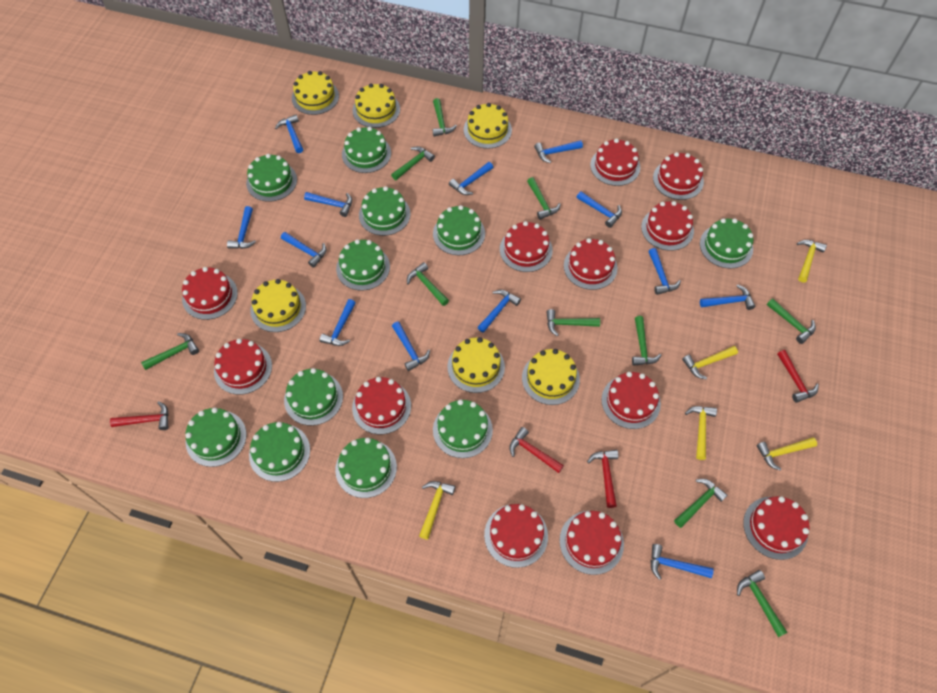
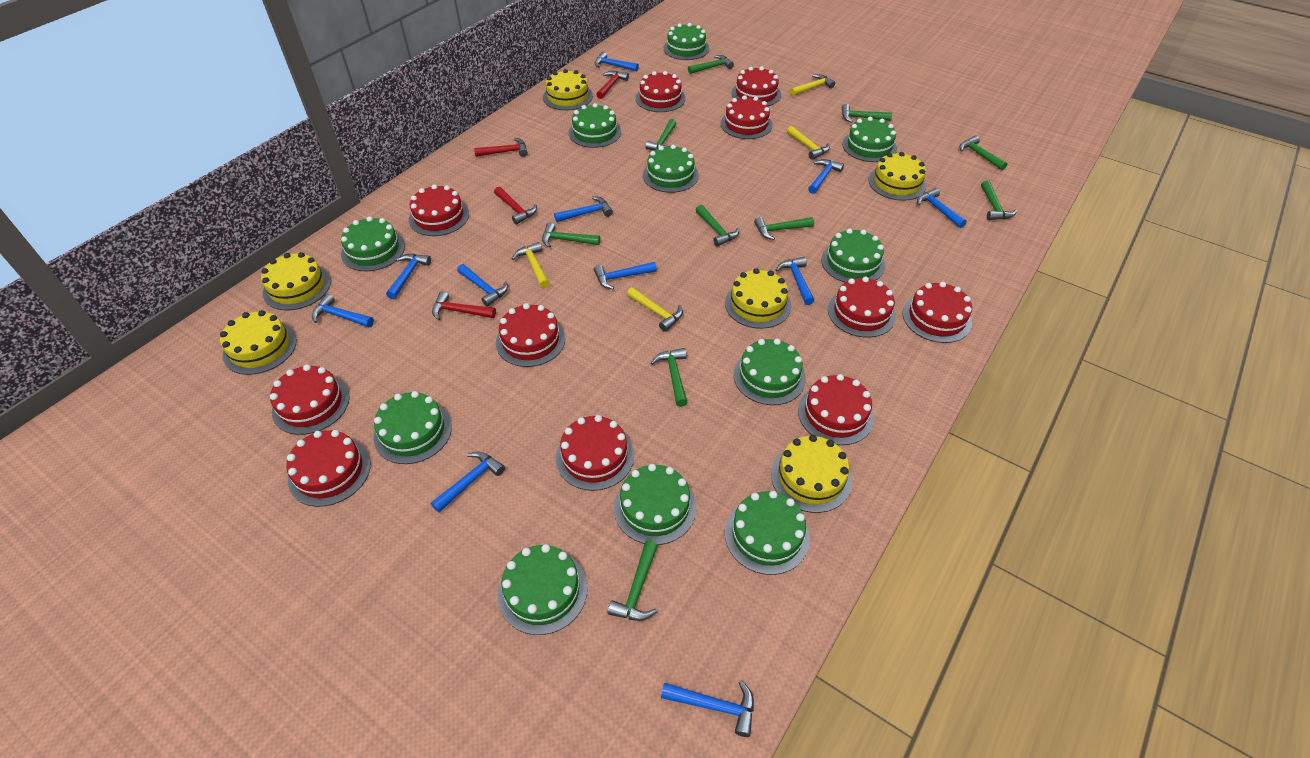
blue hammer: [227,206,256,249] [275,115,303,153] [281,232,326,268] [304,192,352,217] [319,299,356,346] [392,321,430,371] [449,162,493,195] [478,290,521,333] [534,140,583,163] [577,191,622,228] [648,248,681,295] [651,544,714,580] [700,284,755,310] = 13 -> [312,294,374,327] [386,254,431,299] [431,452,505,513] [457,264,508,307] [554,196,613,222] [594,262,657,289] [595,51,639,72] [661,680,754,737] [776,257,815,305] [808,159,844,194] [917,188,967,228] = 11
red cake: [182,267,238,320] [214,339,272,395] [352,377,411,434] [484,504,548,568] [500,221,553,272] [560,511,624,575] [564,238,618,290] [590,139,640,186] [602,372,661,429] [641,201,694,251] [653,152,704,200] [743,496,810,560] = 12 -> [270,364,350,435] [286,430,371,507] [409,184,469,236] [496,303,566,367] [556,415,634,491] [636,71,685,112] [720,95,773,139] [731,67,781,106] [798,374,874,445] [828,277,896,338] [902,282,972,343] = 11
yellow hammer: [419,481,455,540] [682,346,738,379] [685,406,717,460] [757,437,817,471] [797,240,827,282] = 5 -> [512,242,550,288] [627,287,683,332] [787,126,830,160] [790,74,835,96] = 4

